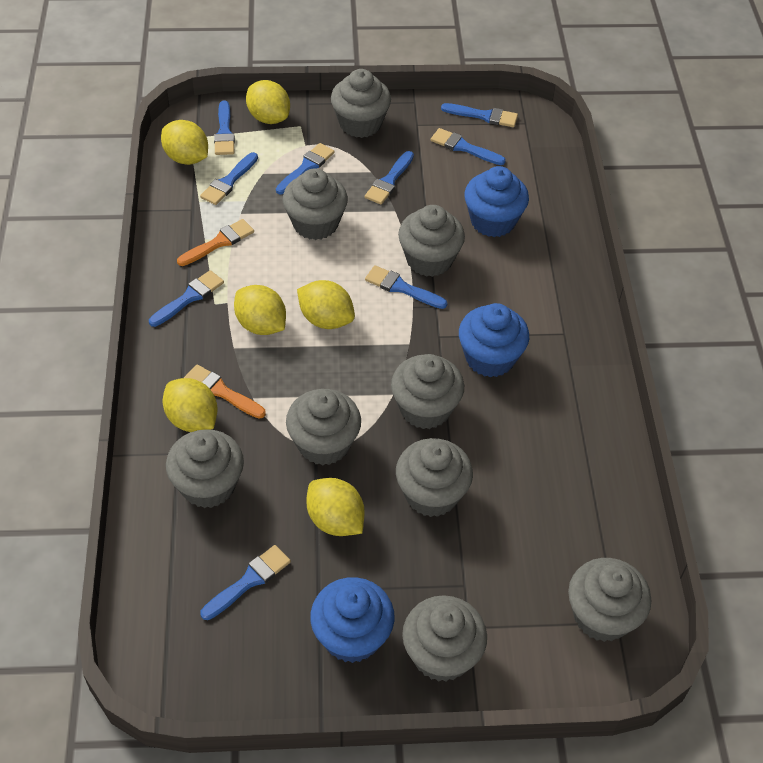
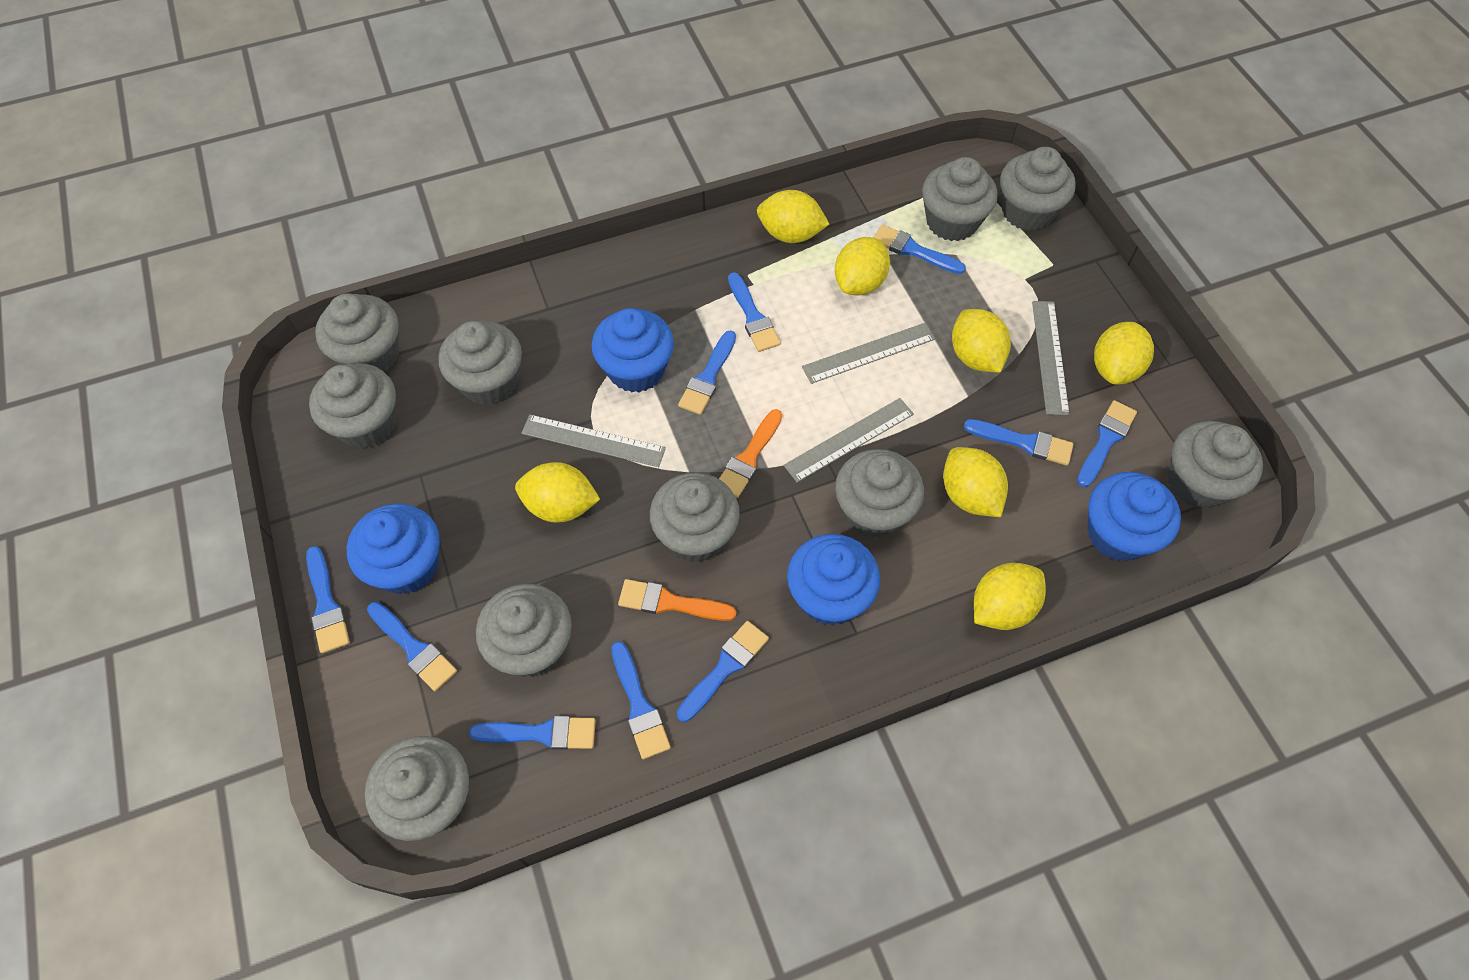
blue brush: [149,270,224,327] [200,152,258,205] [200,545,291,620] [214,101,235,155] [276,143,335,194] [365,151,414,205] [365,265,447,309] [431,128,506,165] [441,103,518,127] = 9 -> [306,546,350,653] [367,602,457,691] [469,716,596,750] [611,641,671,759] [677,621,769,722] [678,330,736,415] [728,272,781,352] [873,224,966,274] [964,419,1074,466] [1077,400,1137,487] = 10
blue cupcake: [310,577,395,663] [459,303,529,378] [464,166,529,237] = 3 -> [347,504,440,594] [592,308,674,393] [787,534,880,626] [1088,472,1181,562] = 4
grey cupcake: [166,429,244,508] [283,168,348,240] [286,389,361,466] [331,69,391,138] [391,354,464,429] [396,438,473,517] [398,205,465,277] [402,595,487,682] [568,558,651,642] = 9 -> [309,363,396,449] [315,293,399,372] [365,736,469,841] [438,321,522,405] [476,584,572,677] [650,473,740,562] [835,449,924,538] [922,157,998,241] [1000,147,1076,231] [1168,421,1263,509] = 10
grey ruler: none = 0 -> [521,415,666,467] [784,398,914,483] [802,323,935,384] [1032,301,1070,415] = 4
yellow lemon: [161,120,208,165] [163,378,218,432] [234,285,286,335] [246,80,290,124] [297,280,355,329] [306,478,365,536] = 6 -> [515,462,600,523] [757,190,829,243] [835,237,890,295] [943,447,1008,517] [952,309,1011,373] [974,563,1046,630] [1094,322,1154,385] = 7

